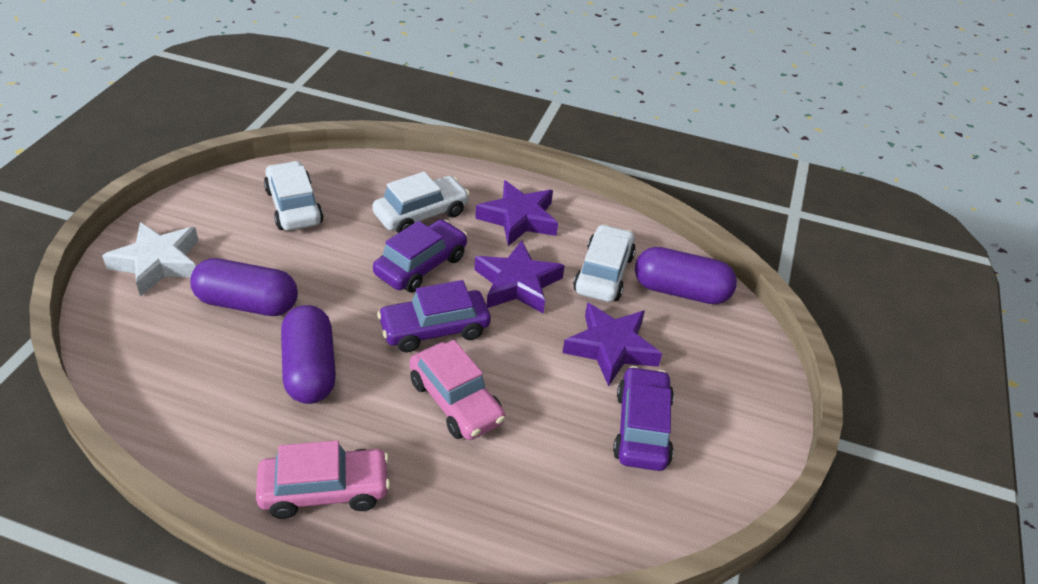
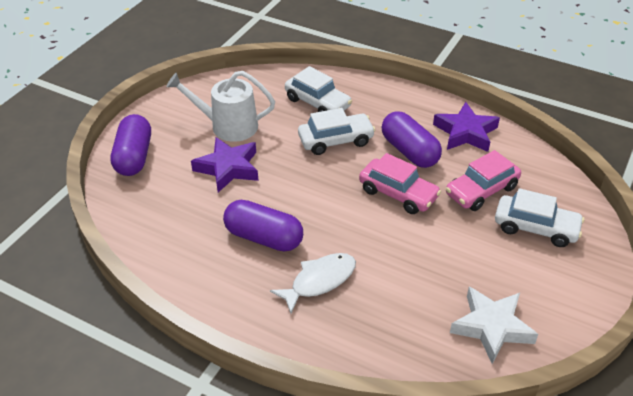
purple car: [373,220,468,292] [377,280,491,352] [613,366,674,471] = 3 -> none = 0
purple star: [474,240,565,314] [475,180,558,246] [563,303,662,387] = 3 -> [191,137,258,192] [433,102,500,152] = 2
white fish: none = 0 -> [270,253,356,313] = 1
white watering can: none = 0 -> [166,71,275,142] = 1

